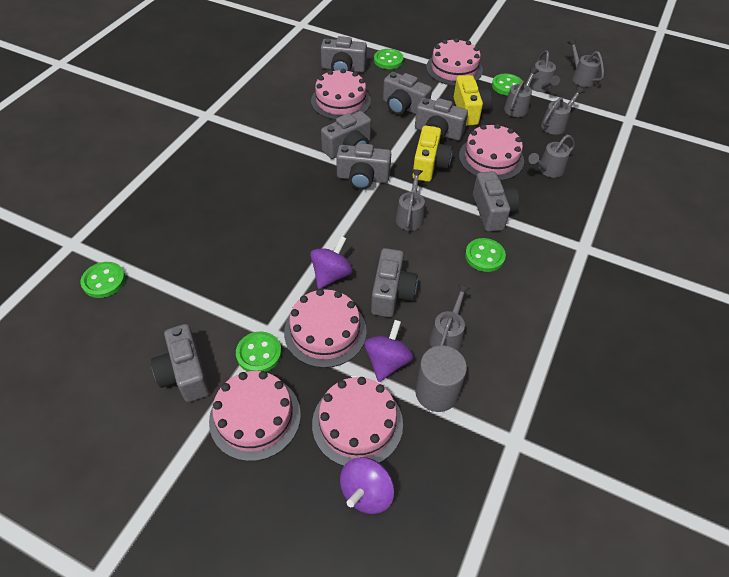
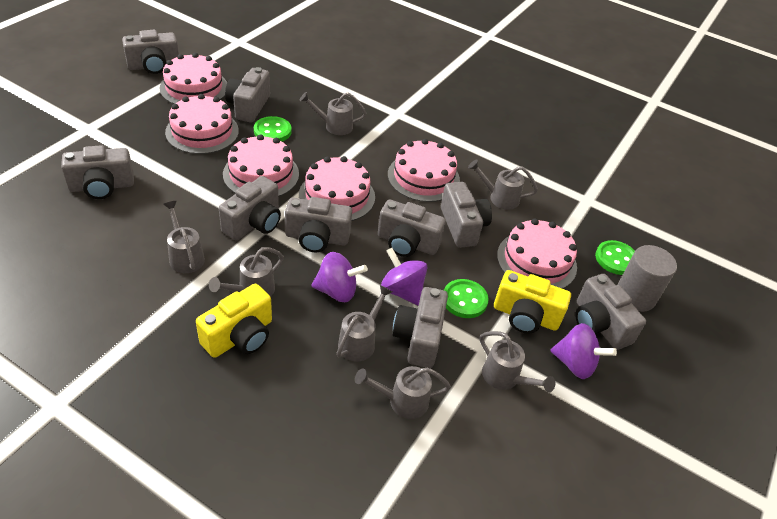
green button: [81,262,126,298] [236,332,282,372] [374,49,404,69] [465,238,506,272] [492,74,522,95] = 5 -> [254,116,291,142] [444,279,489,318] [595,240,635,275] = 3
grey camera: [151,324,210,402] [321,36,367,73] [321,111,371,159] [336,143,391,190] [371,248,418,317] [383,72,432,115] [415,98,468,141] [473,171,519,232] = 8 -> [61,145,134,199] [122,30,179,74] [219,176,281,241] [225,67,270,122] [285,197,352,252] [378,199,446,257] [392,287,448,368] [441,182,492,248] [575,274,646,350] = 9

